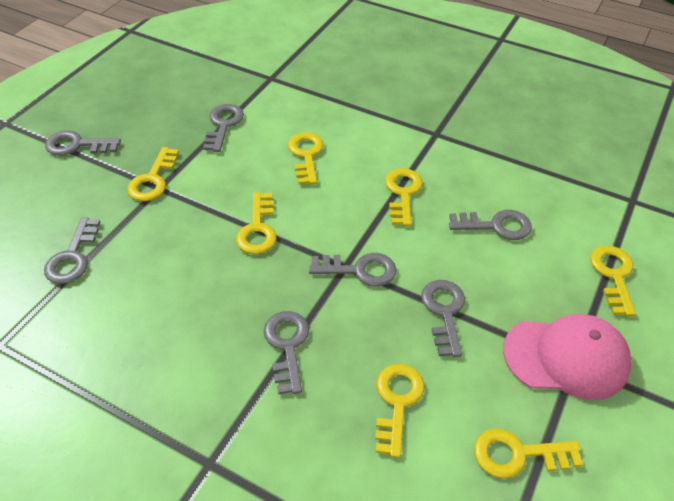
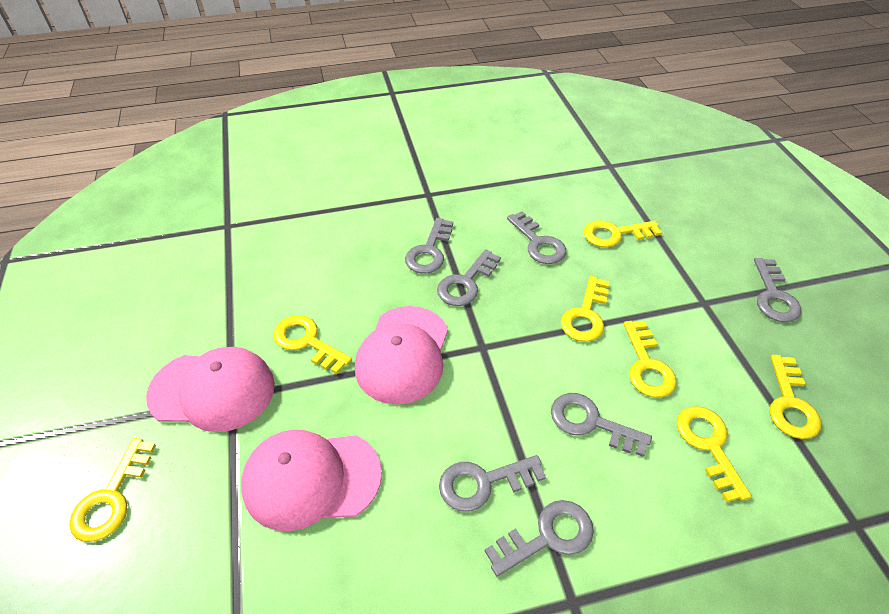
pink cap: [503,314,632,400] = 1 -> [146,347,275,432] [241,430,382,531] [355,306,448,405] = 3

